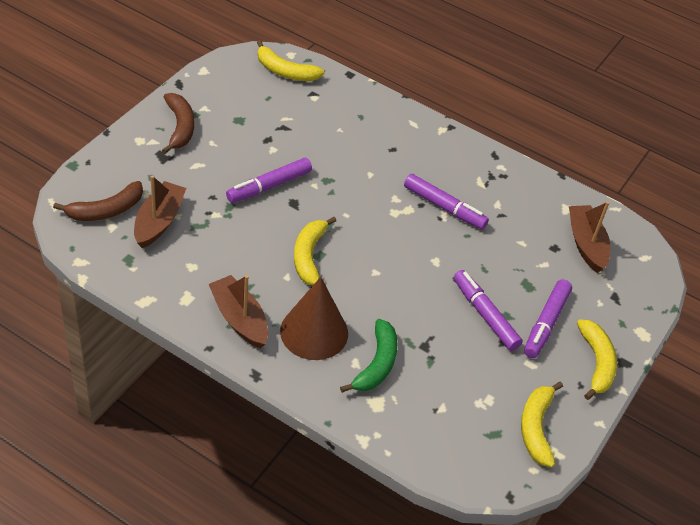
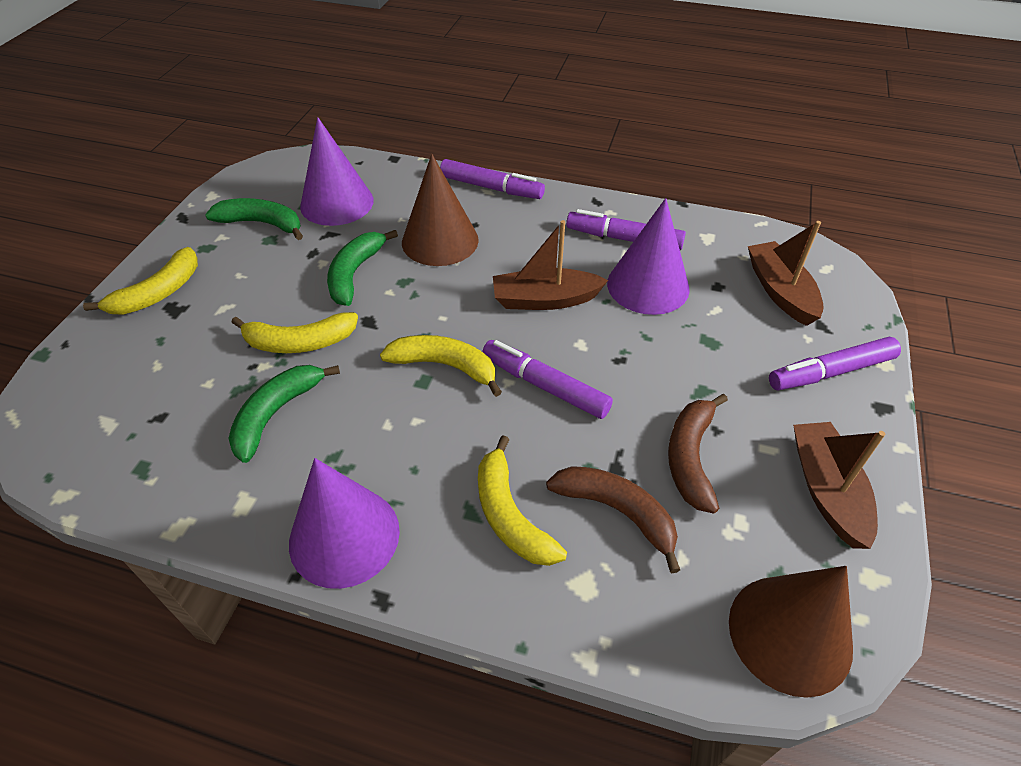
brown cone: [280,277,348,360] = 1 -> [402,154,479,266] [729,566,853,698] = 2
green banana: [340,319,398,393] = 1 -> [205,198,303,240] [228,365,340,463] [327,230,398,306] = 3
purple cone: none = 0 -> [289,458,400,589] [300,117,374,226] [607,198,690,315] = 3

